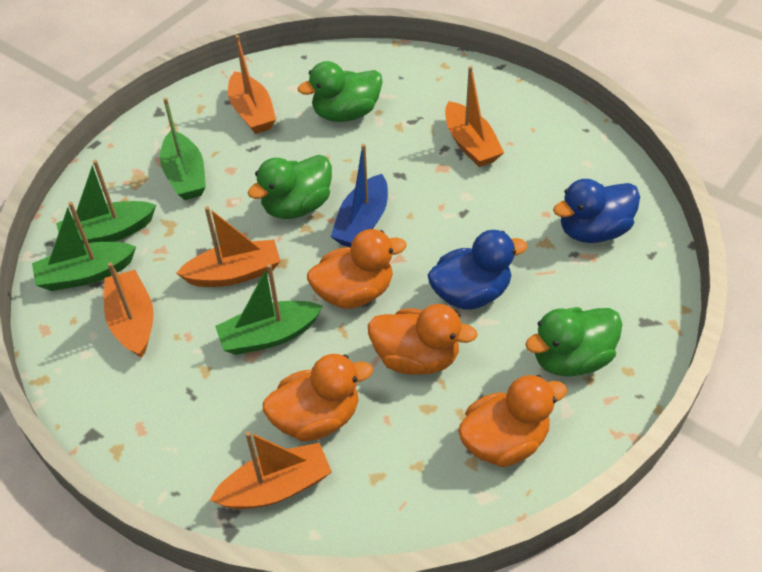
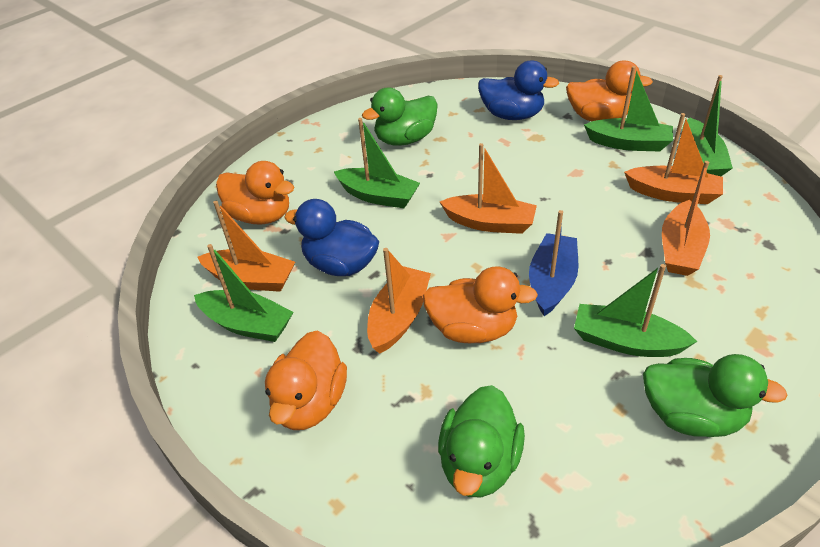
green boat: [32,202,136,291] [56,160,156,244] [160,98,206,200] [215,264,323,355] = 4 -> [194,244,293,342] [334,118,420,208] [574,264,697,357] [584,66,673,151] [682,75,733,176] = 5

